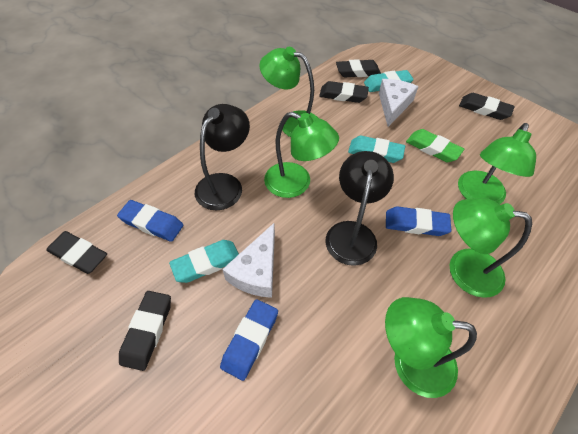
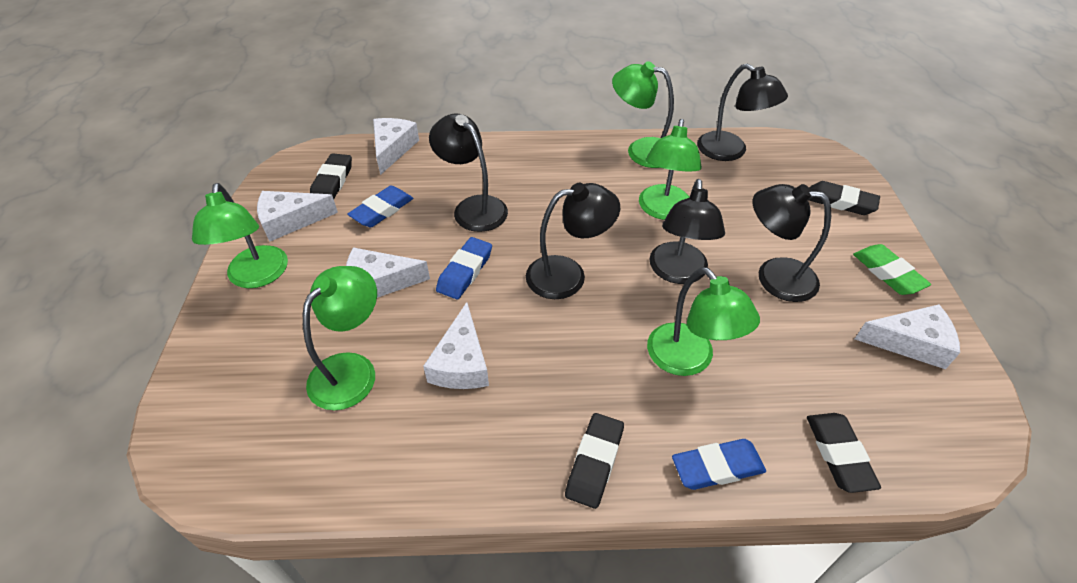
black eraser: [46,231,107,274] [119,291,171,371] [319,81,369,103] [336,59,381,77] [459,93,515,120] = 5 -> [310,153,352,199] [565,413,624,509] [807,413,881,493] [808,181,880,215] = 4
black lamp: [195,104,250,210] [326,151,394,266] = 2 -> [429,113,508,232] [526,183,620,299] [649,179,725,284] [697,64,788,161] [753,184,831,302] = 5
turquoise eraser: [169,240,239,283] [348,136,405,163] [364,70,414,92] = 3 -> none = 0
white cheese: [222,223,275,298] [379,79,419,127] = 2 -> [257,191,338,242] [346,247,430,298] [373,118,419,175] [423,302,489,389] [855,304,960,369] = 5

